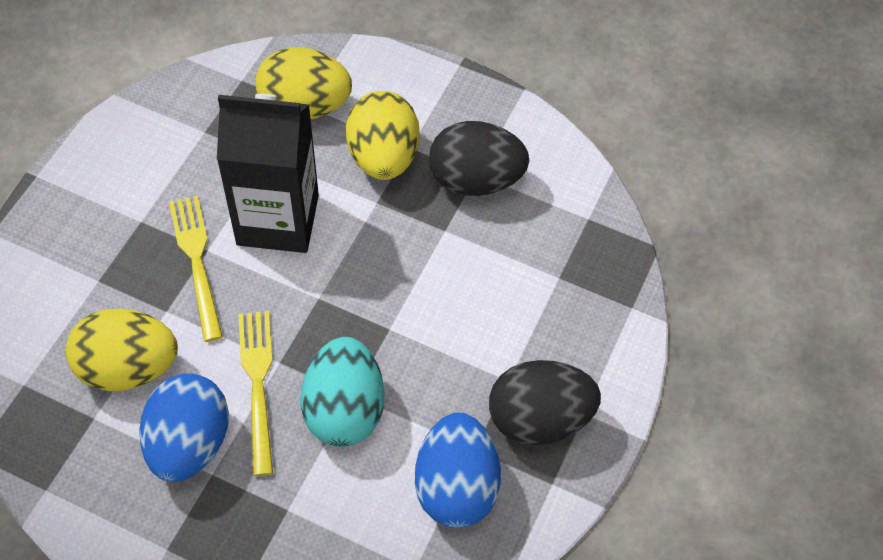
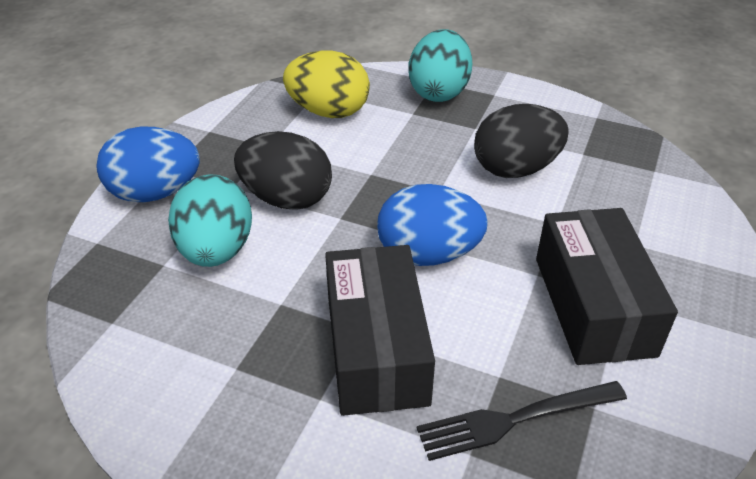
black box: none = 0 -> [325,245,435,416] [536,208,678,365] = 2
black carton: [217,94,319,253] = 1 -> none = 0
black fork: none = 0 -> [417,381,627,461] = 1
turquoise egg: [300,337,384,447] = 1 -> [168,174,252,267] [408,29,472,102] = 2
yellow egg: [66,308,178,391] [255,47,352,119] [346,91,420,180] = 3 -> [283,51,370,118] = 1
yellow fork: [169,195,223,342] [239,311,273,476] = 2 -> none = 0

